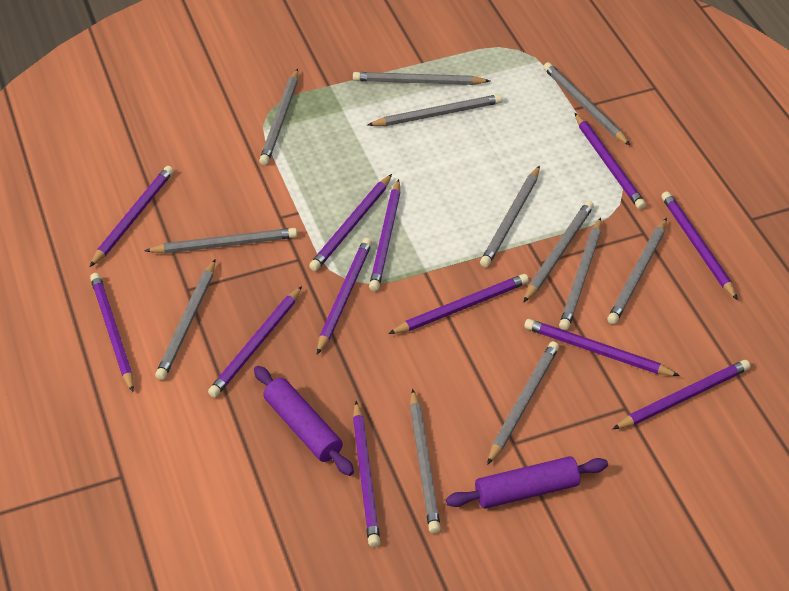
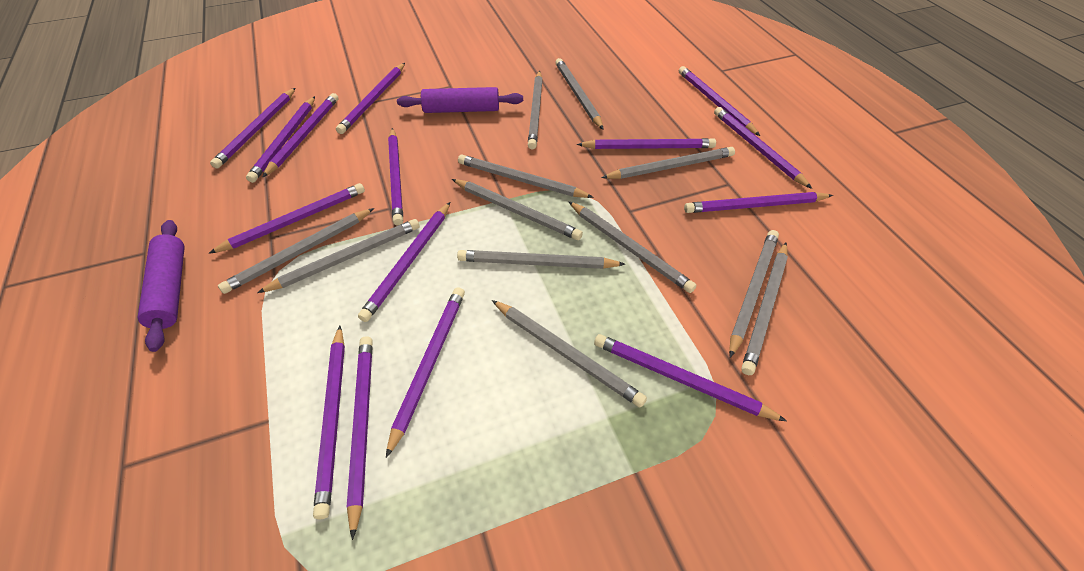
purple pencil: [90,166,174,267] [90,273,134,392] [208,286,302,397] [309,174,392,271] [317,238,372,355] [353,401,380,547] [369,179,400,291] [388,274,529,334] [524,319,680,376] [575,113,646,210] [613,360,750,429] [661,191,738,300] = 12 -> [209,183,365,254] [210,88,295,168] [246,96,315,183] [262,93,338,178] [313,326,345,519] [336,63,405,134] [346,336,373,540] [358,202,450,322] [386,287,465,458] [388,128,403,225] [577,138,716,149] [594,334,787,421] [679,66,760,136] [684,192,833,213] [714,107,812,189] = 15

